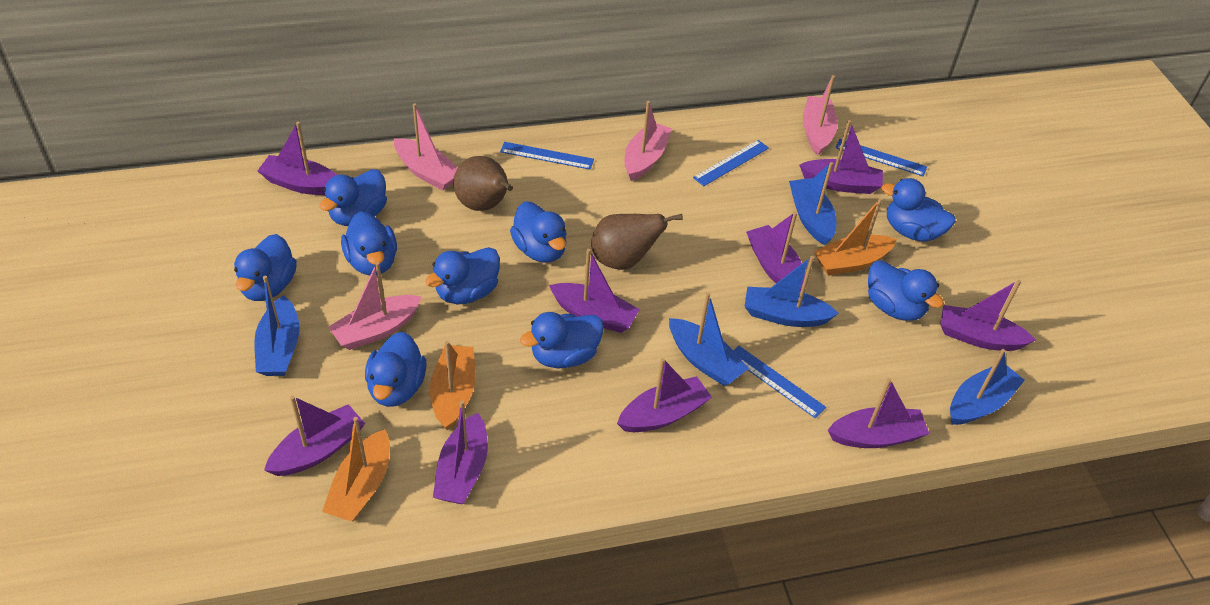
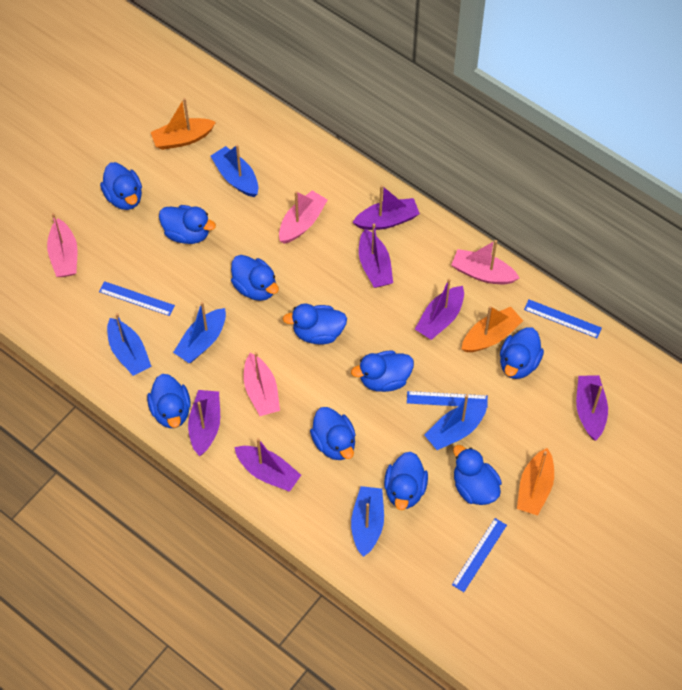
blue duck: [234,234,297,301] [320,169,387,226] [341,211,397,275] [365,332,426,407] [425,247,500,304] [510,202,567,263] [520,312,604,368] [868,260,944,321] [881,178,956,242] = 9 -> [100,162,142,210] [147,374,190,428] [159,205,216,244] [231,255,279,301] [283,303,347,345] [310,407,356,460] [351,350,414,392] [384,452,428,510] [453,445,502,505] [500,327,544,379] = 10
brown pear: [453,156,513,211] [591,214,683,270] = 2 -> none = 0
purple boat: [258,122,337,195] [264,396,365,476] [433,400,488,504] [549,249,640,333] [617,358,712,432] [746,212,805,292] [799,120,883,194] [828,378,930,448] [940,280,1036,351] = 9 -> [188,390,220,456] [234,438,301,492] [353,185,420,230] [359,224,393,288] [415,278,464,340] [576,375,608,441] = 6

